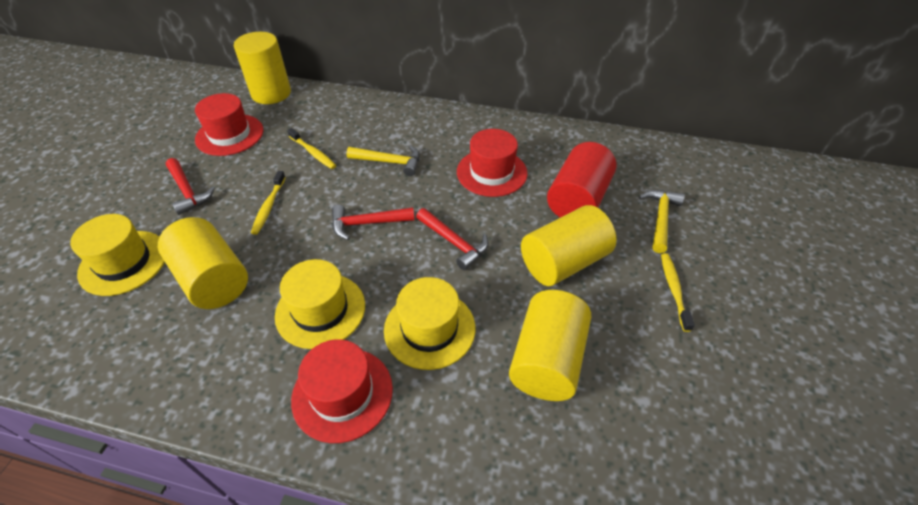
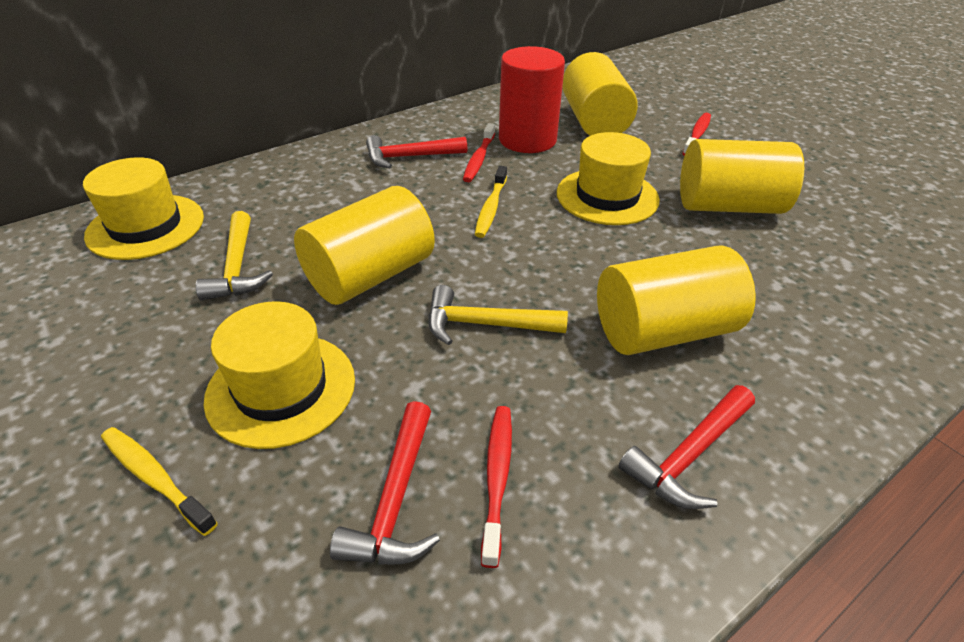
red hat: [195,93,263,156] [291,339,393,443] [457,129,527,197] = 3 -> none = 0
red toothbrush: none = 0 -> [463,123,495,182] [481,406,512,568] [682,113,711,156] = 3
yellow toothbrush: [251,171,286,235] [287,128,336,169] [661,253,695,332] = 3 -> [101,427,218,536] [475,166,507,238] = 2

